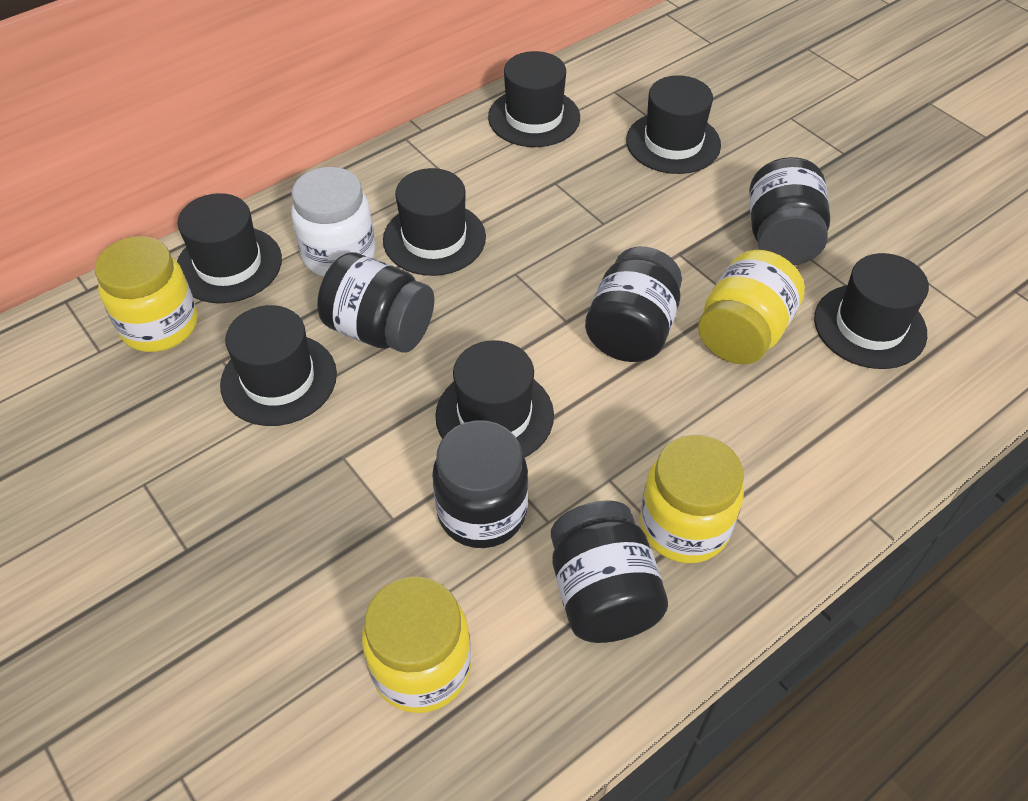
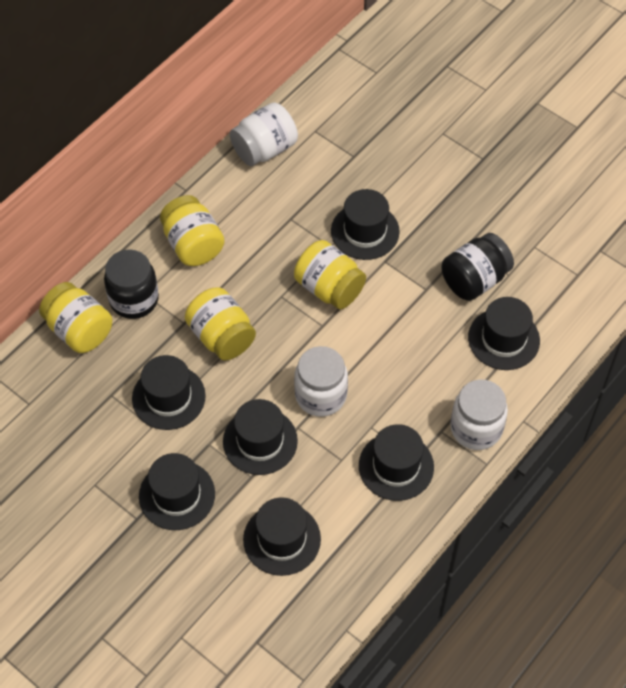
black jar: [317,252,434,353] [432,420,528,548] [551,500,668,643] [585,247,682,362] [749,157,830,265] = 5 -> [104,249,159,319] [441,233,514,301] = 2
white jar: [291,167,375,276] = 1 -> [230,102,298,166] [294,346,348,417] [450,379,508,450] = 3

